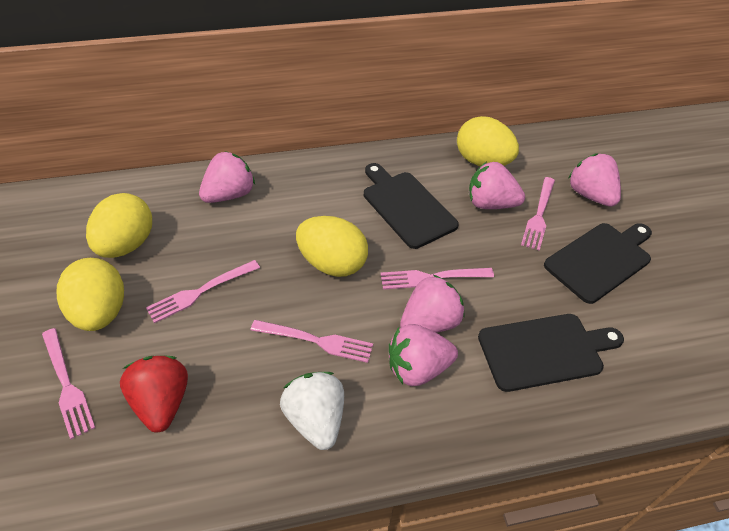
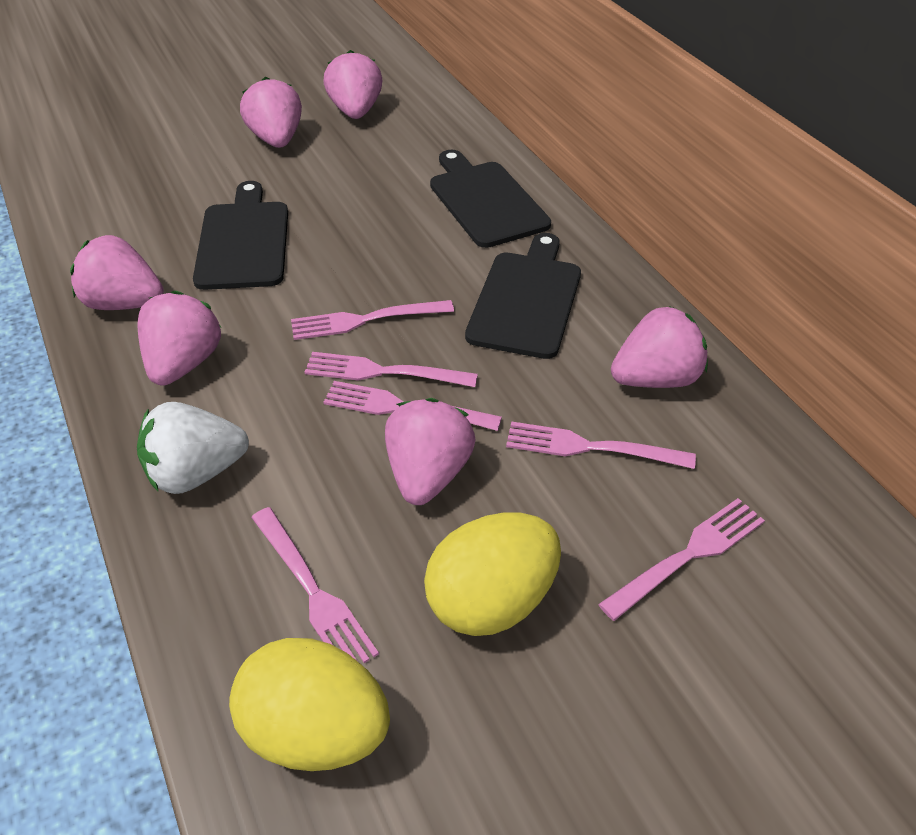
pink fork: [42,328,95,439] [146,260,260,323] [251,320,373,363] [380,268,494,289] [521,177,555,251] = 5 -> [251,507,379,663] [291,300,454,340] [304,352,478,387] [323,381,502,431] [506,421,696,469] [598,498,765,621] = 6
pink strawberry: [199,151,255,203] [389,324,458,386] [400,275,464,333] [469,162,525,209] [569,153,621,207] = 5 -> [70,235,164,310] [137,291,221,386] [240,77,302,148] [324,50,382,119] [385,398,476,505] [611,306,708,388] = 6
red strawberry: [120,355,188,433] = 1 -> none = 0
yellow egg: [57,258,124,331] [86,193,152,258] [296,216,368,277] [457,116,519,166] = 4 -> [229,638,390,771] [424,512,561,636] = 2

